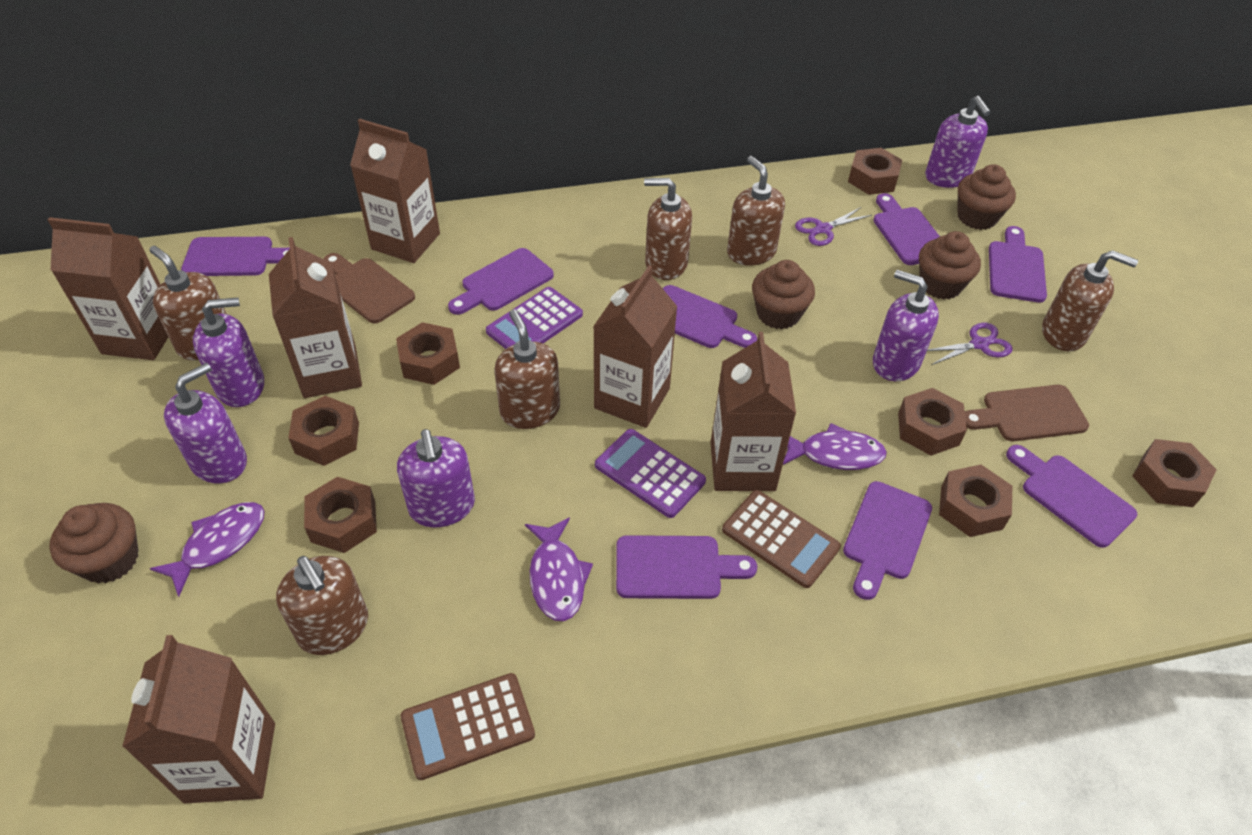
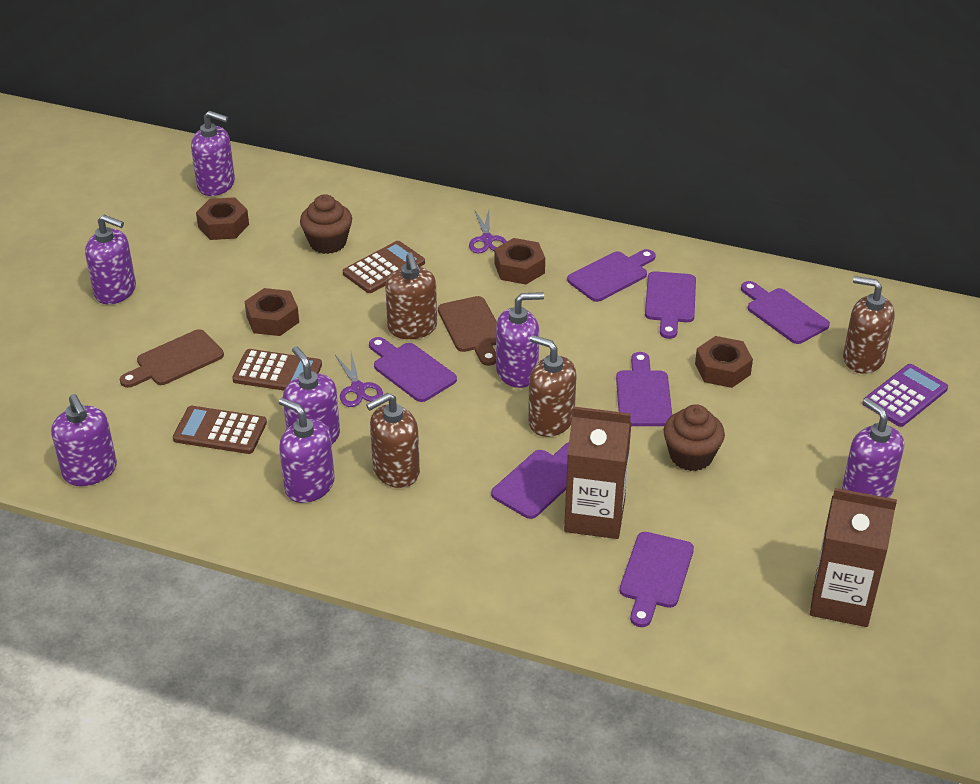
brown calculator: [401,673,535,780] [722,490,841,588] = 2 -> [173,406,267,454] [232,349,322,391] [343,241,425,293] = 3
brown carton: [48,217,168,360] [122,635,275,804] [269,237,362,398] [350,119,440,263] [593,266,678,428] [711,332,796,491] = 6 -> [564,406,632,539] [810,488,897,627] = 2
brown cupcake: [49,503,138,584] [752,260,815,329] [919,231,981,299] [957,164,1016,230] = 4 -> [300,194,352,254] [664,404,725,471] = 2
brown nut: [288,396,359,466] [304,477,377,553] [396,322,460,385] [848,148,902,195] [898,388,967,456] [939,465,1012,537] [1133,439,1217,507] = 7 -> [196,197,249,240] [245,288,299,336] [495,238,545,284] [695,336,753,388] = 4
brown soap dispenser: [149,246,226,360] [276,556,368,655] [494,309,560,429] [644,178,692,280] [727,156,785,266] [1042,250,1138,351] = 6 -> [366,393,420,488] [385,253,437,339] [528,335,577,437] [843,276,895,374] = 4
purple calculator: [486,287,583,349] [595,429,706,518] = 2 -> [862,364,948,427] = 1
purple cutting board: [181,237,290,276] [448,248,554,315] [616,535,757,599] [663,285,757,348] [843,481,932,600] [873,193,940,265] [989,226,1047,303] [1006,445,1137,548] = 8 -> [369,337,457,402] [491,442,569,519] [567,249,656,302] [616,352,672,426] [620,532,694,627] [645,271,696,339] [741,281,830,344] = 7
purple fish: [150,502,264,596] [525,517,593,621] [783,423,887,470] = 3 -> none = 0
purple soap dispenser: [164,363,247,484] [193,297,264,407] [397,429,475,527] [873,270,939,381] [925,96,991,188] = 5 -> [51,394,117,486] [85,215,136,304] [191,111,235,196] [279,398,335,503] [283,346,340,444] [496,292,544,388] [842,398,904,498] = 7

